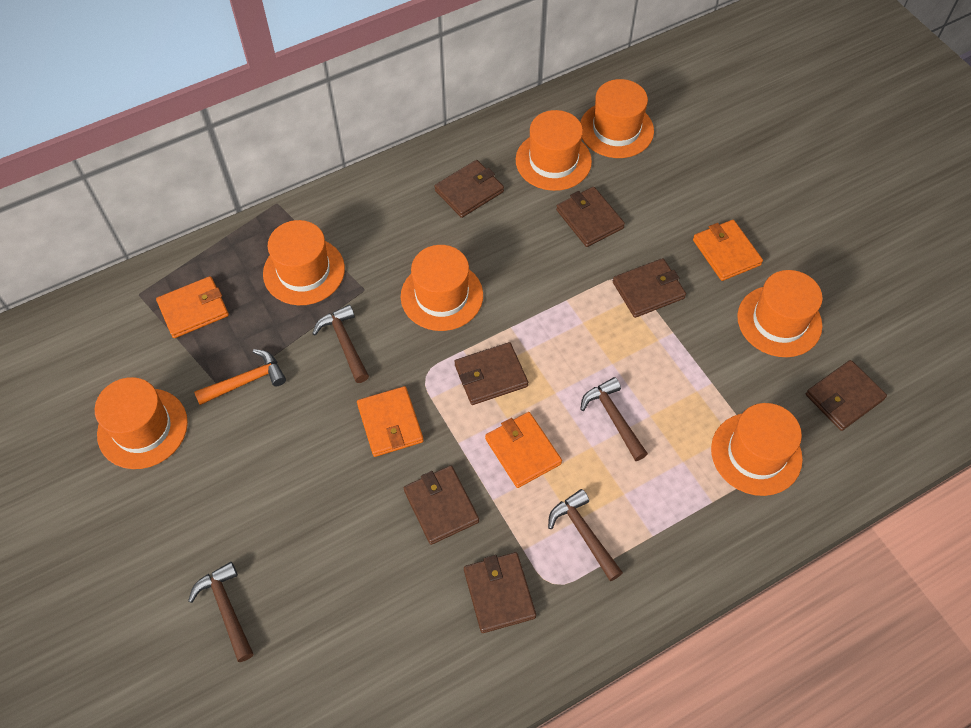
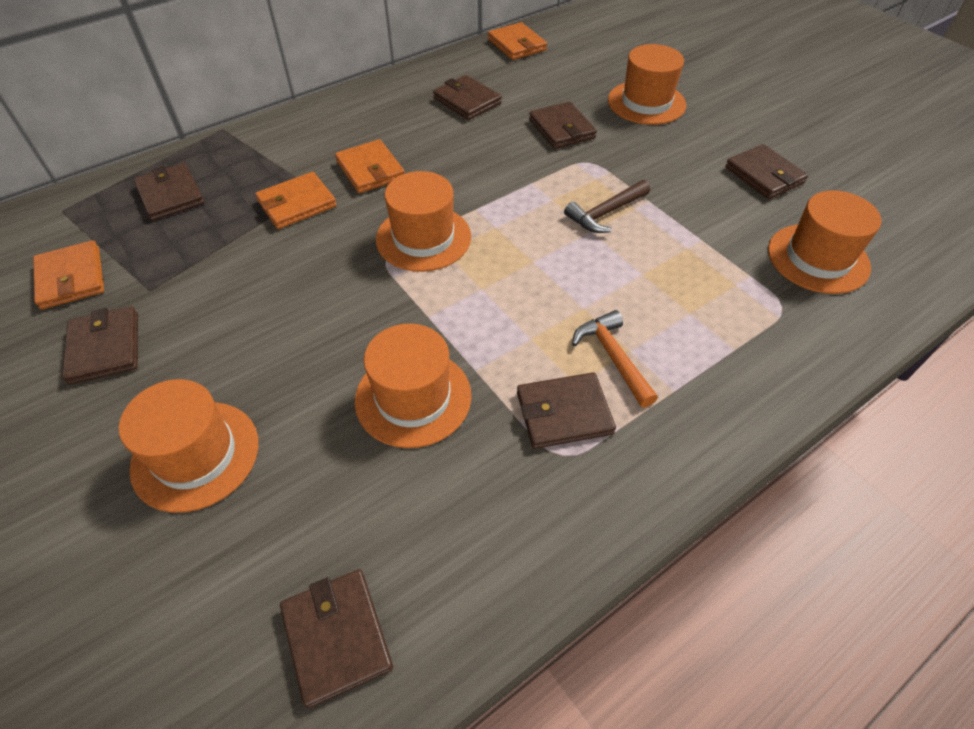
brown hammer: [188,562,254,662] [312,305,369,383] [548,489,623,581] [580,377,648,461] = 4 -> [564,180,650,233] = 1
orange hat: [95,377,188,469] [263,220,345,305] [401,245,483,331] [516,110,592,191] [580,79,654,158] [711,403,803,496] [737,270,823,357] = 7 -> [119,379,259,513] [355,324,471,448] [376,171,471,272] [608,44,686,125] [768,190,882,294] = 5

